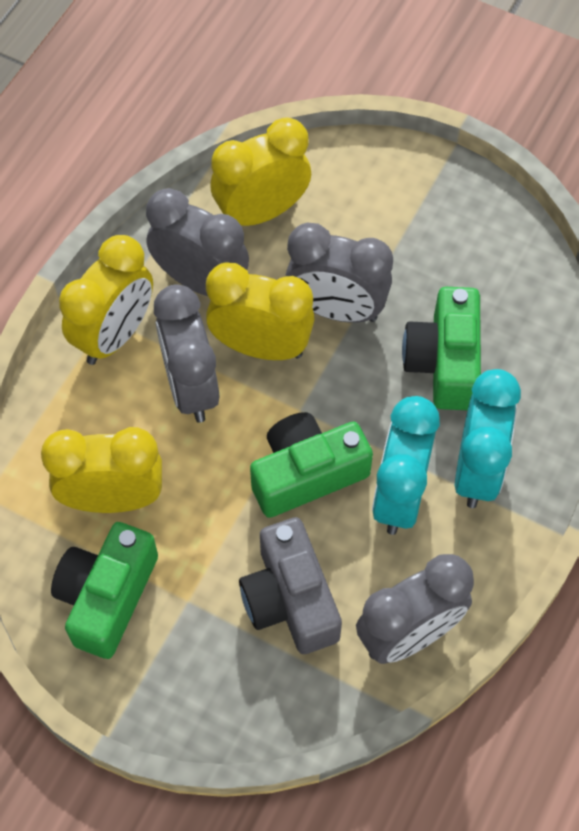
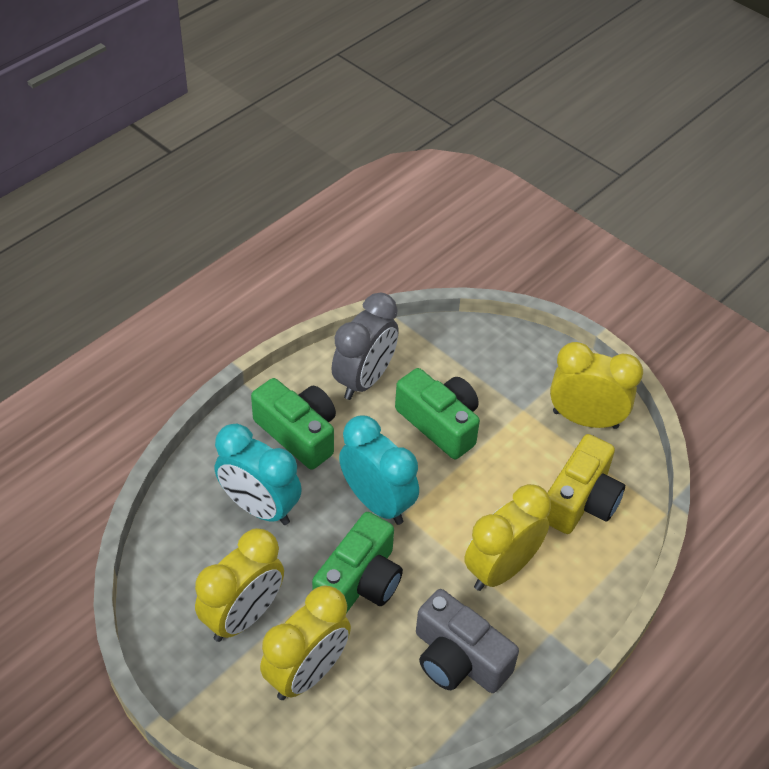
grey clock: [146,188,249,296] [154,284,220,423] [285,223,393,323] [356,554,474,664] = 4 -> [332,293,399,400] = 1
yellow camera: none = 0 -> [547,434,625,534] = 1

